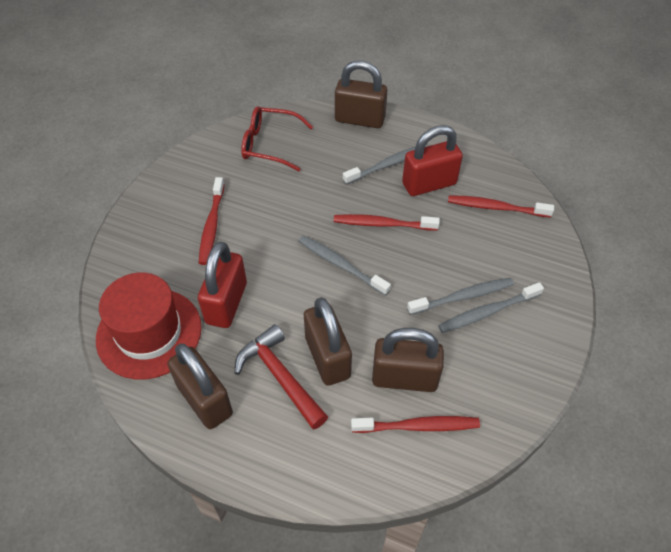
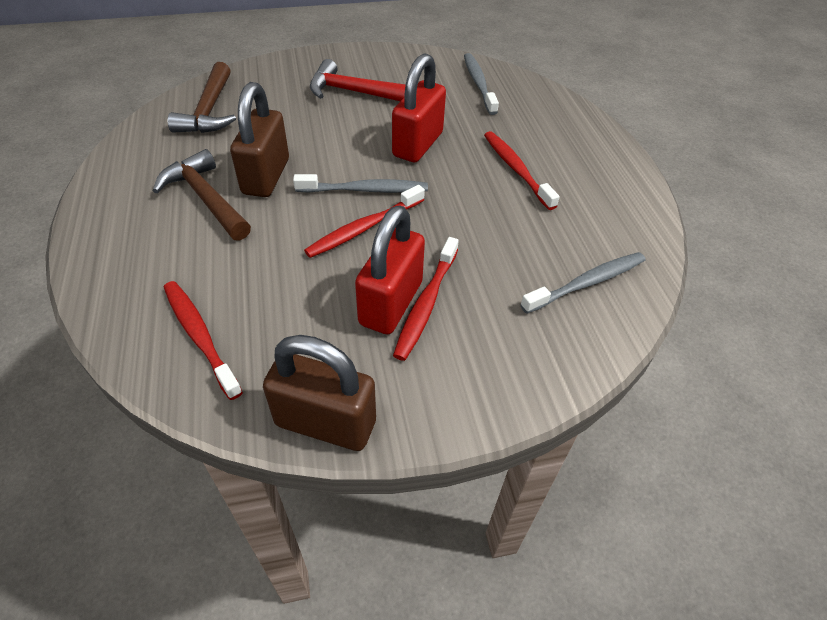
brown hammer: none = 0 -> [153,149,251,241] [168,62,236,133] = 2
brown padlock: [168,344,233,429] [304,297,352,386] [335,61,387,128] [372,328,444,392] = 4 -> [230,82,289,197] [263,335,376,451] = 2
grey toothbrush: [298,235,391,296] [343,144,428,185] [407,278,514,315] [438,282,544,333] = 4 -> [293,174,428,193] [464,53,499,115] [520,252,646,314] = 3
red glasses: [241,106,313,171] = 1 -> none = 0
red hat: [96,273,202,380] = 1 -> none = 0

